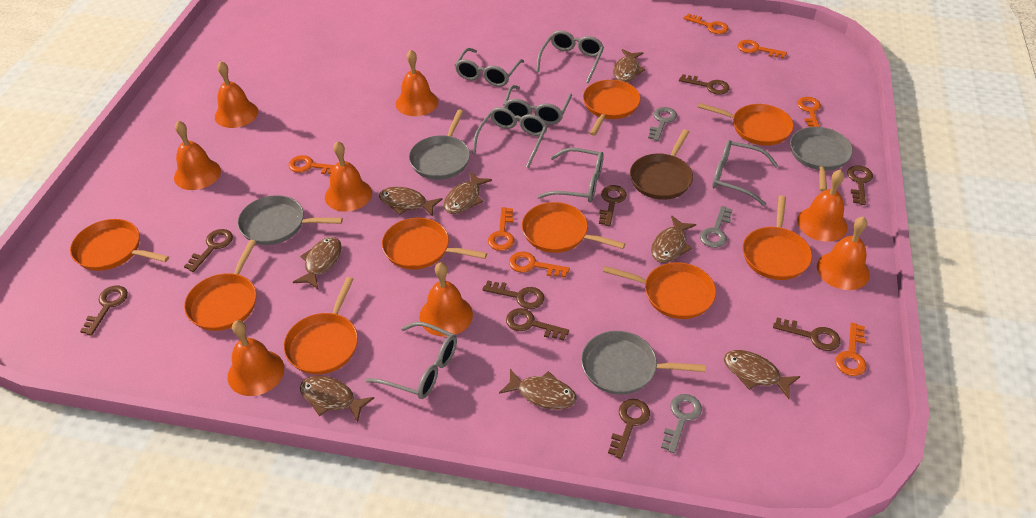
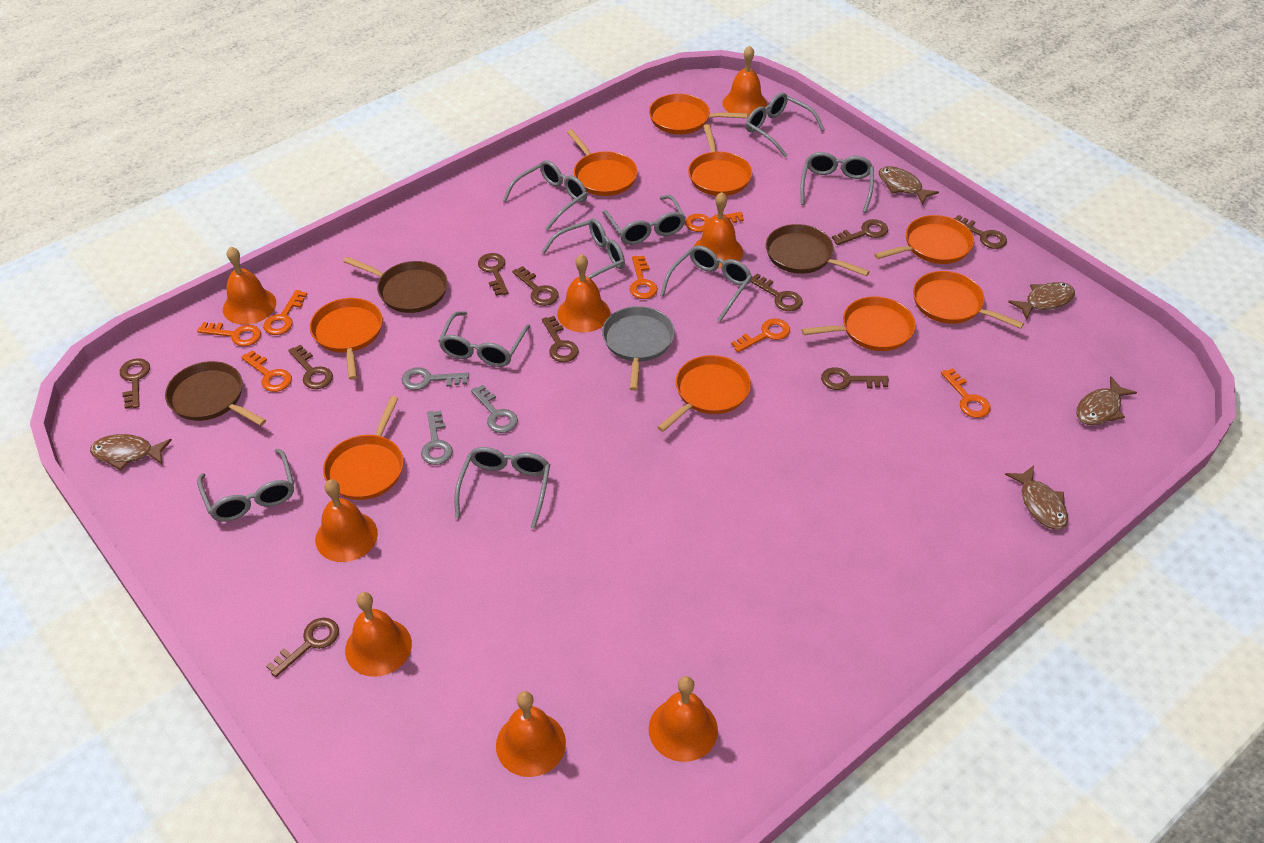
brown fish: [293,237,342,289] [300,376,374,422] [379,187,443,217] [444,171,492,214] [499,369,577,410] [613,49,646,82] [651,215,696,263] [724,350,801,399] = 8 -> [90,434,172,471] [879,166,939,205] [1005,465,1068,530] [1008,282,1075,320] [1076,376,1137,425] = 5
brown key: [80,286,128,336] [184,229,233,272] [482,281,544,309] [506,308,569,341] [599,185,627,226] [608,399,650,459] [679,74,730,95] [773,317,840,351] [847,165,873,205] = 9 -> [120,358,150,409] [266,618,339,677] [288,345,333,389] [478,253,509,296] [512,266,559,306] [542,316,579,362] [751,273,803,311] [821,367,889,390] [832,219,888,245] [953,215,1007,249] = 10
brown pan: [630,129,693,200] = 1 -> [165,361,266,426] [344,257,448,313] [766,224,870,276] = 3
grey glasses: [365,322,457,399] [455,48,524,87] [472,107,548,168] [503,85,572,124] [536,30,604,83] [537,148,604,203] [712,140,778,206] = 7 -> [197,449,294,522] [438,311,531,367] [455,447,550,529] [503,160,587,231] [542,218,625,279] [602,195,686,245] [660,246,752,322] [746,93,825,157] [800,152,874,213] = 9
grey pan: [237,195,343,245] [409,109,470,180] [581,331,705,395] [790,127,853,192] = 4 -> [602,306,675,391] = 1

